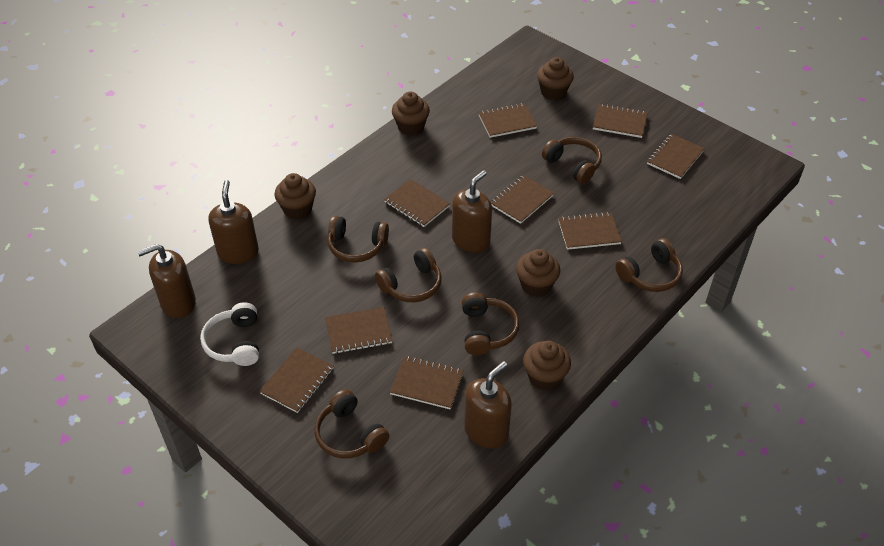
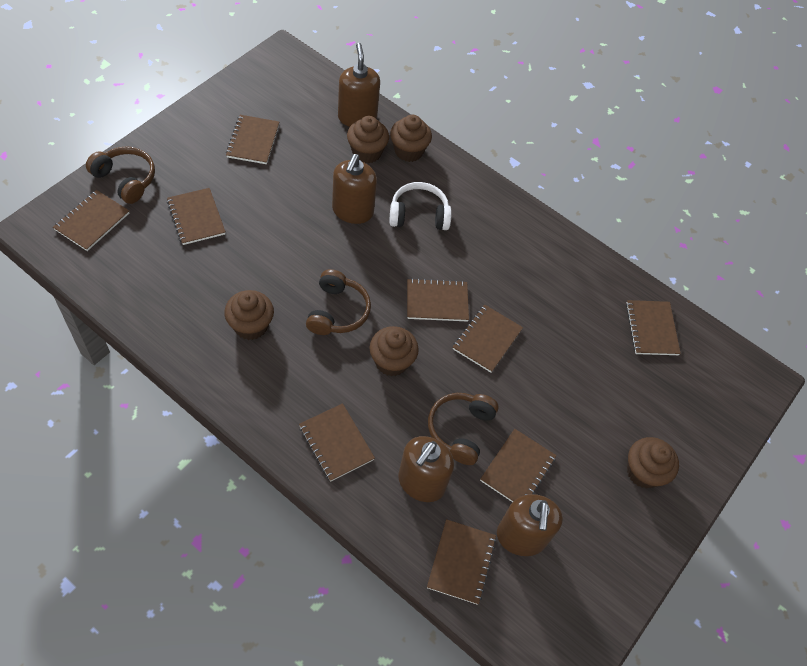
brown headphones: [314,389,389,459] [328,216,389,263] [375,248,442,302] [462,292,519,355] [542,137,602,184] [615,238,683,292] = 6 -> [86,146,155,204] [306,269,371,335] [428,393,499,465] = 3

